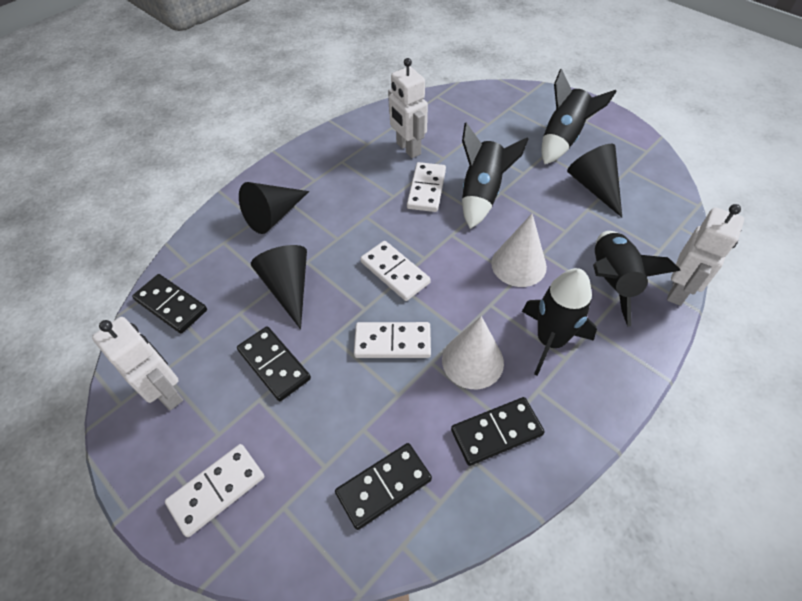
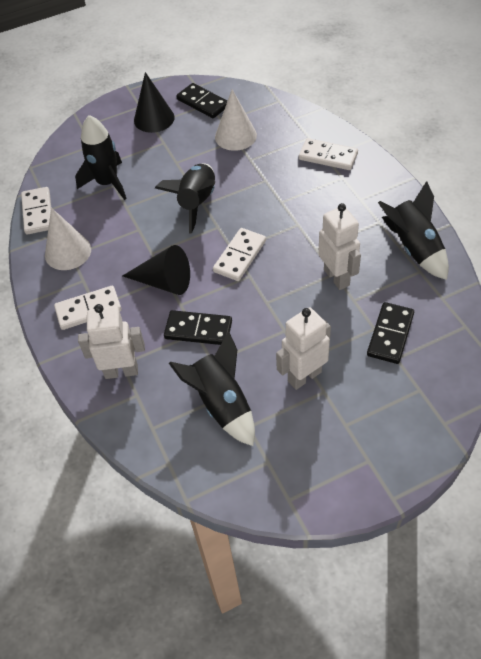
black cone: [239,182,309,234] [251,245,307,329] [567,144,622,217] = 3 -> [122,245,190,295] [134,72,175,133] = 2
black domino: [132,274,207,333] [237,326,311,401] [335,443,432,530] [451,397,545,466] = 4 -> [164,310,232,345] [176,83,228,118] [367,302,414,364] = 3

